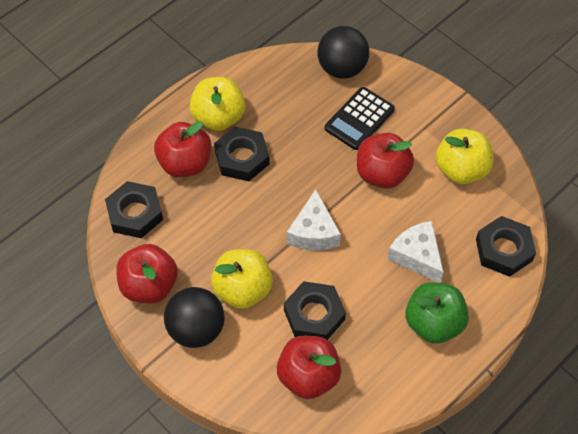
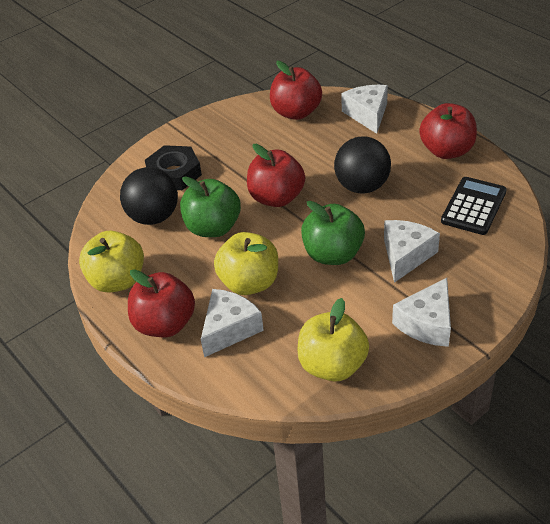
black nut: [105,181,163,238] [214,127,270,181] [284,281,346,340] [476,216,536,277] = 4 -> [145,145,202,190] = 1
green apple: [405,282,469,344] = 1 -> [180,176,241,237] [301,201,365,265] = 2
white cheese: [287,189,341,251] [387,221,444,283] = 2 -> [201,289,264,357] [341,85,388,134] [384,220,440,283] [392,278,451,347] = 4

